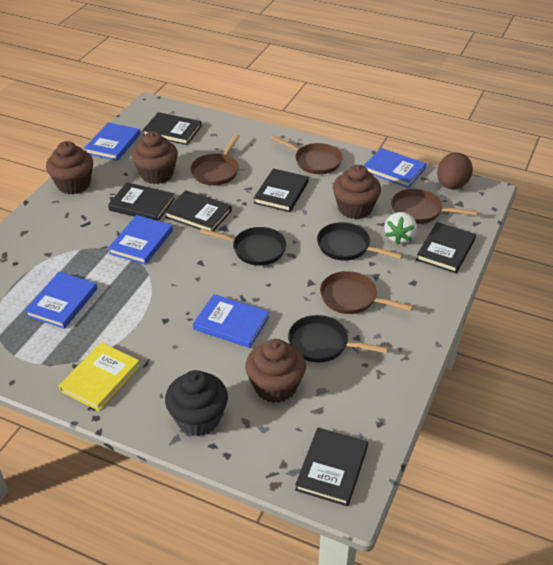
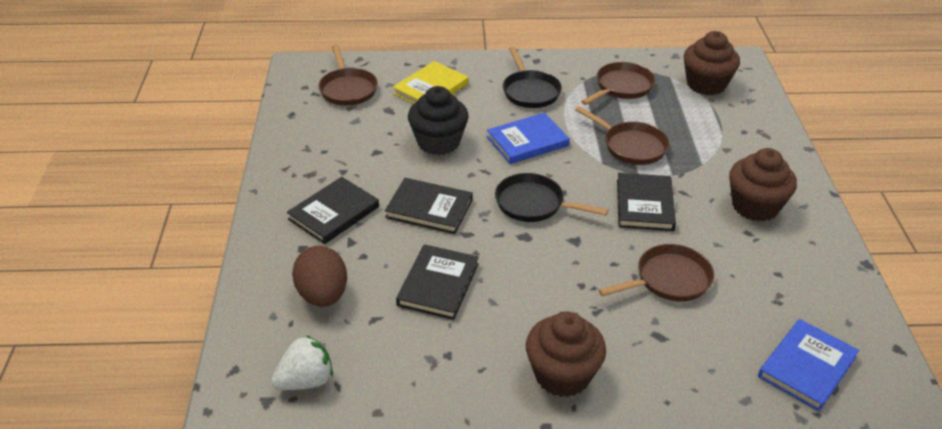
black book: [108,182,175,221] [142,112,201,145] [164,190,232,231] [254,168,309,212] [295,428,368,506] [416,222,476,273] = 6 -> [287,177,379,244] [385,178,473,234] [396,244,479,320] [617,173,676,231] = 4
black pan: [199,227,287,266] [288,315,388,362] [317,222,403,261] = 3 -> [495,173,608,222] [503,46,562,108] = 2
blue book: [24,272,97,329] [84,122,140,161] [108,215,173,265] [193,294,269,348] [364,148,426,188] = 5 -> [487,113,570,164] [758,319,859,411] = 2
brown cupcake: [46,141,93,194] [132,132,178,184] [245,339,306,403] [333,165,381,219] = 4 -> [526,312,606,397] [683,31,740,95] [729,148,797,222] = 3

